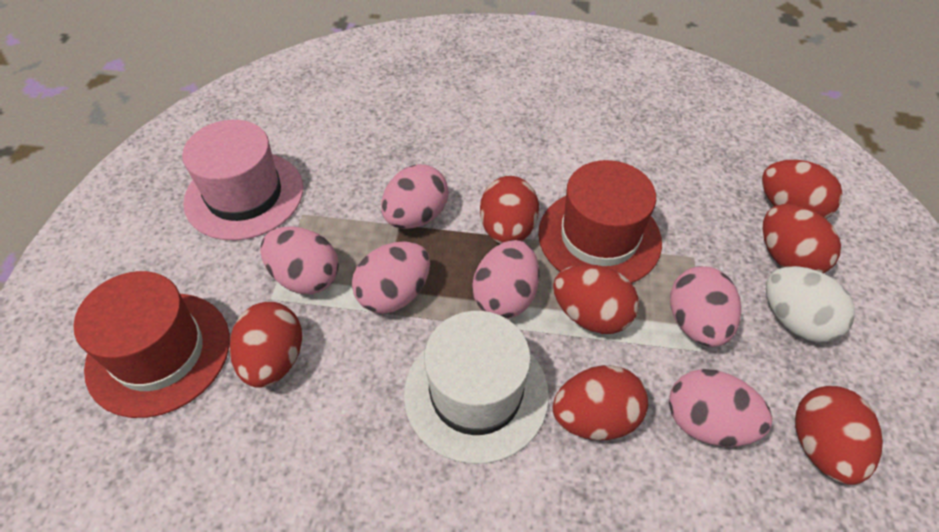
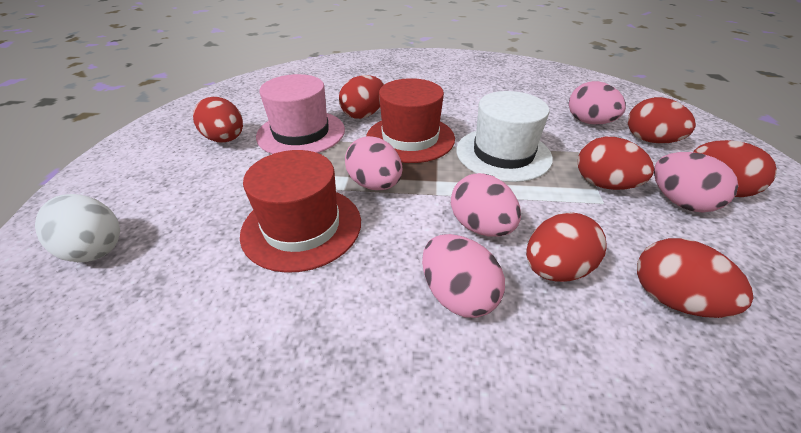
pink egg: [260,226,339,294] [352,241,430,314] [381,164,449,229] [472,240,539,319] [669,369,772,446] [670,266,741,347] = 6 -> [345,136,402,190] [422,234,505,318] [451,173,521,237] [569,81,626,125] [654,152,738,213] = 5

